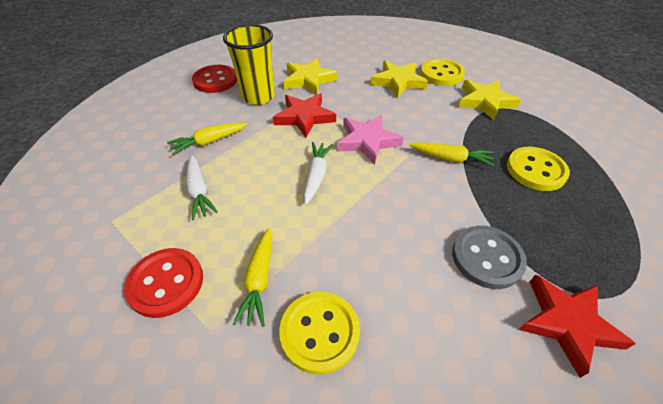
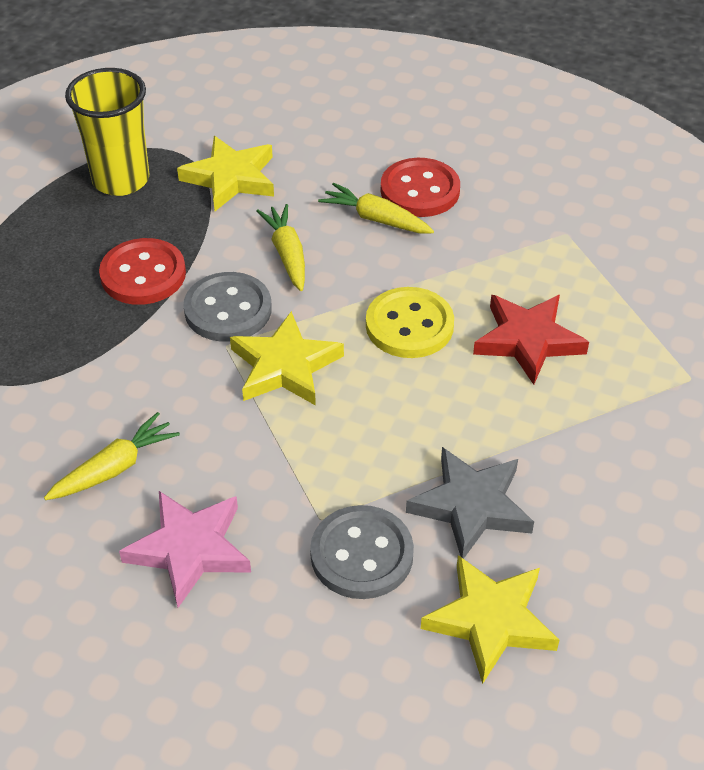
grey button: [452,226,527,289] = 1 -> [183,272,272,342] [310,505,414,599] = 2
grey star: none = 0 -> [406,447,534,559] = 1
red star: [273,93,336,137] [519,274,636,378] = 2 -> [473,295,589,385] = 1
white carrot: [186,155,218,220] [303,142,333,205] = 2 -> none = 0
yellow button: [279,292,360,375] [420,59,465,86] [507,147,570,191] = 3 -> [366,287,454,358] = 1

